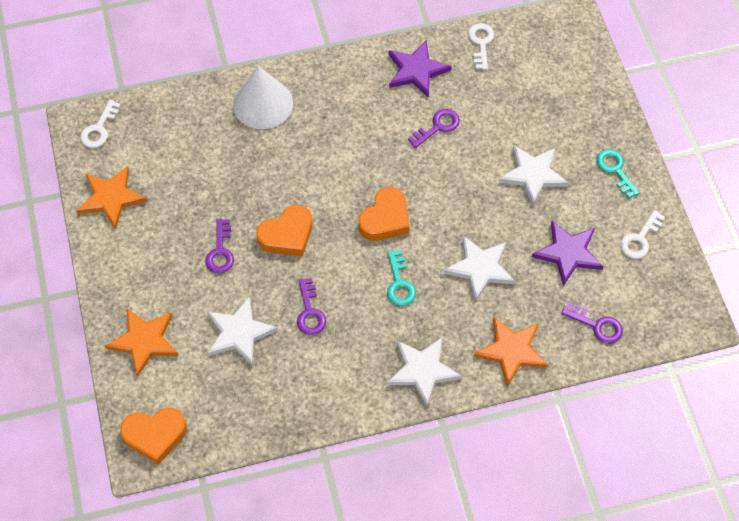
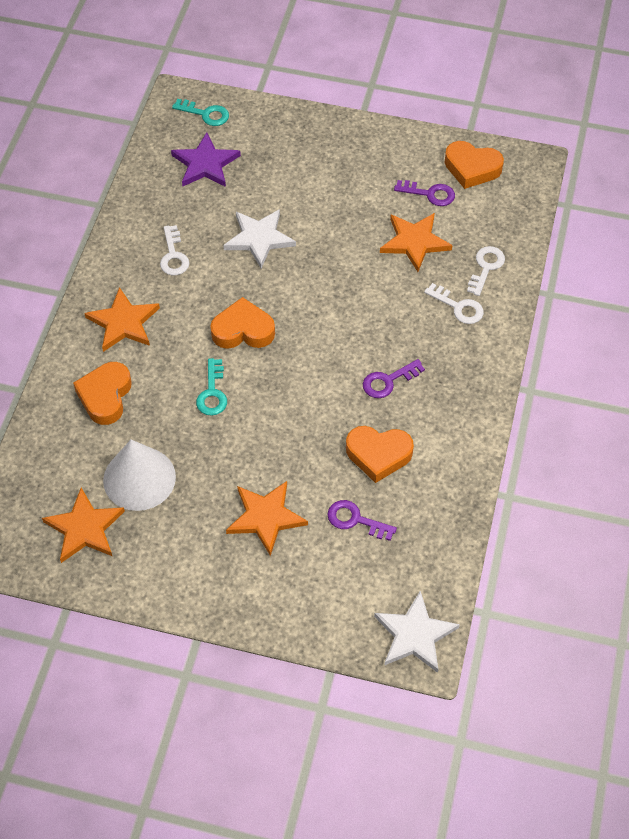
orange heart: [120,408,187,465] [256,205,312,256] [358,187,410,241] = 3 -> [73,362,132,425] [210,297,275,349] [346,426,414,483] [445,141,504,189] = 4
orange star: [76,166,147,229] [105,308,179,377] [474,317,548,387] = 3 -> [42,488,125,563] [84,287,160,352] [226,481,308,556] [380,213,452,272] = 4
purple key: [205,218,234,273] [297,278,326,335] [408,109,460,148] [562,303,623,344] = 4 -> [327,500,397,541] [363,359,425,398] [394,180,455,206] = 3
purple star: [388,40,452,98] [532,221,604,286] = 2 -> [171,132,241,187] = 1
white star: [207,296,278,366] [387,338,462,406] [443,236,515,302] [499,145,569,206] = 4 -> [223,209,296,268] [374,591,460,673] = 2

